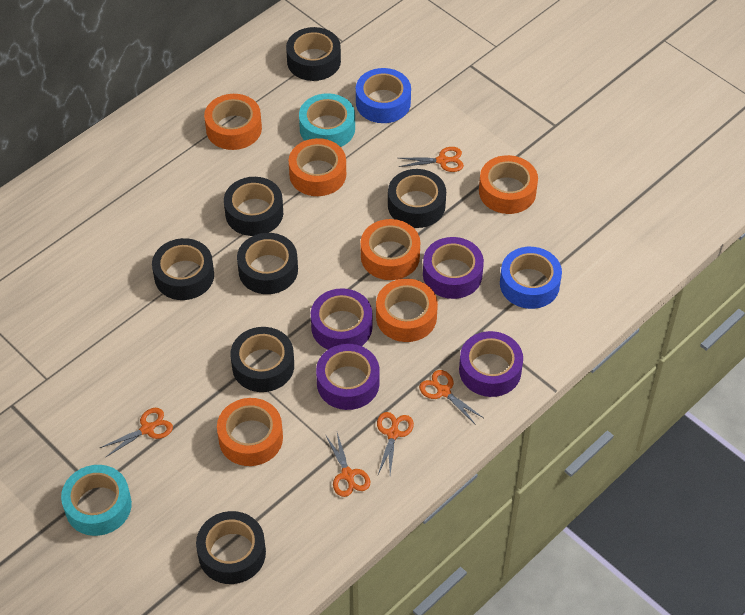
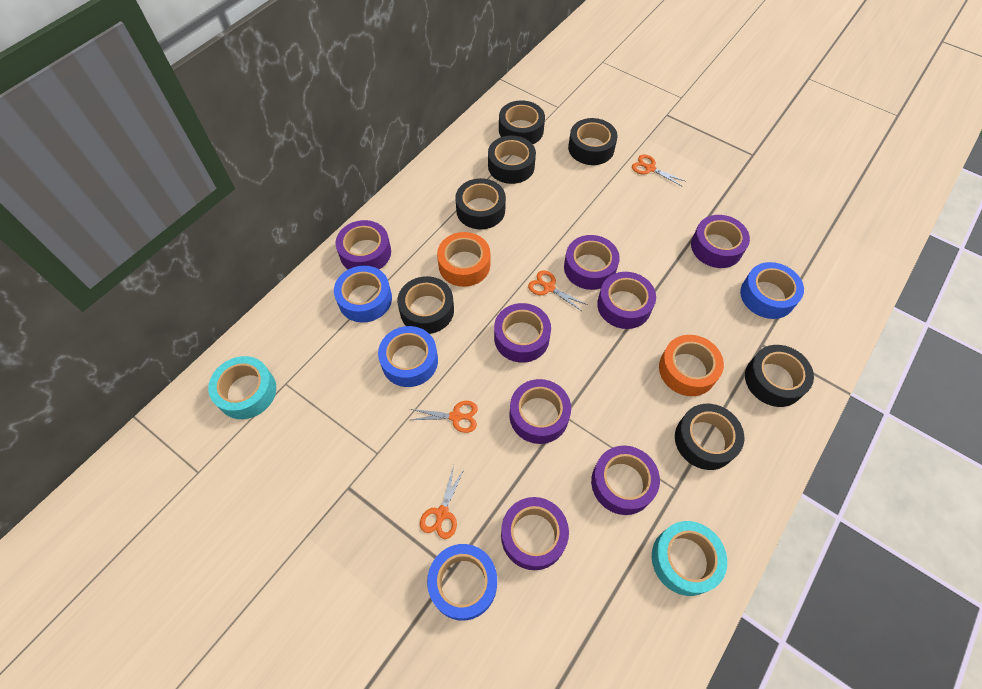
blue tape: [356,68,411,123] [500,247,562,309] = 2 -> [334,266,392,323] [378,326,438,387] [427,544,497,621] [740,262,804,319] = 4
orange scissors: [100,408,173,458] [326,433,370,497] [377,412,414,475] [398,147,464,172] [419,370,483,425] = 5 -> [410,401,478,433] [420,465,465,539] [528,270,588,311] [632,154,685,186] = 4
orange tape: [204,94,262,150] [217,398,283,466] [289,138,346,196] [361,219,420,280] [376,279,438,342] [479,155,538,214] = 6 -> [437,232,490,287] [659,335,724,396] = 2
purple tape: [311,288,372,350] [316,344,380,410] [423,237,484,299] [459,331,523,397] = 4 -> [336,220,391,270] [494,303,551,363] [501,497,569,570] [509,379,571,444] [564,235,620,290] [591,446,660,515] [597,272,656,329] [691,215,750,268] = 8

